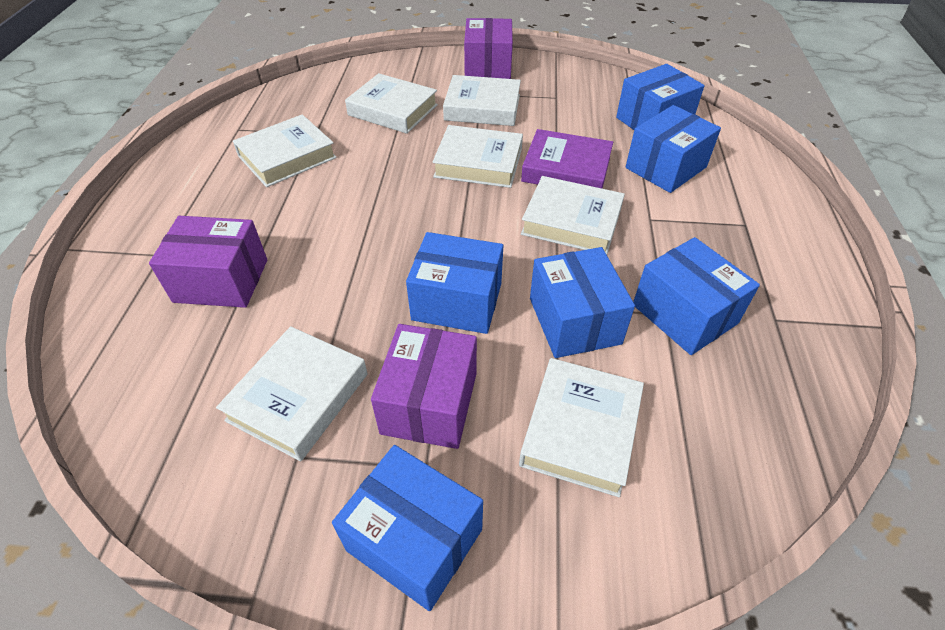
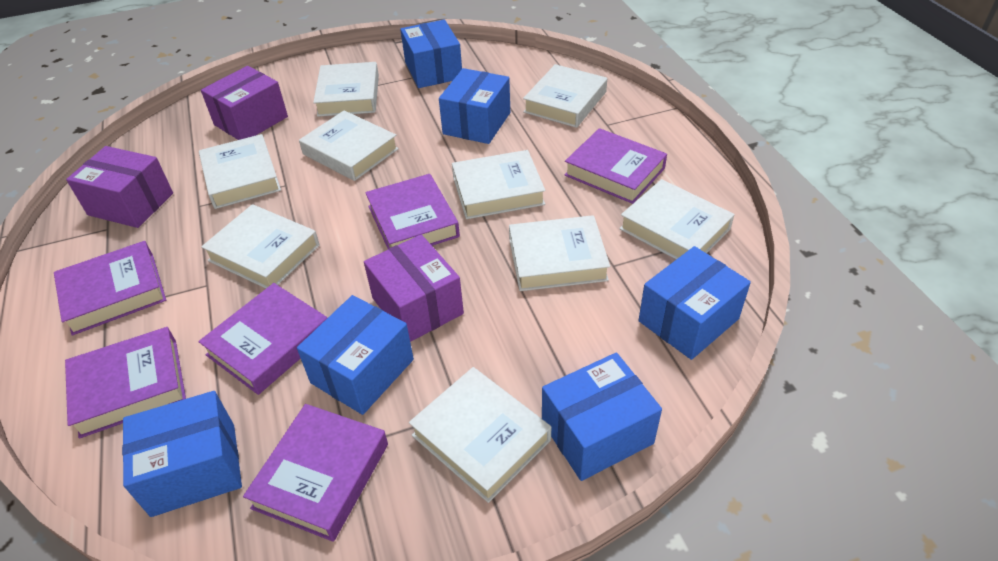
purple book: [521,129,613,189] = 1 -> [54,241,166,335] [65,327,186,439] [198,283,327,395] [243,404,388,542] [365,174,460,249] [564,128,667,204] = 6
white book: [216,326,368,462] [233,114,337,187] [345,73,438,134] [432,125,523,188] [443,75,521,126] [519,358,644,497] [521,176,625,255] = 7 -> [199,134,281,209] [201,204,320,289] [299,110,399,181] [313,62,379,117] [409,367,551,503] [452,150,545,219] [509,215,610,291] [523,64,607,128] [619,179,735,259] = 9

